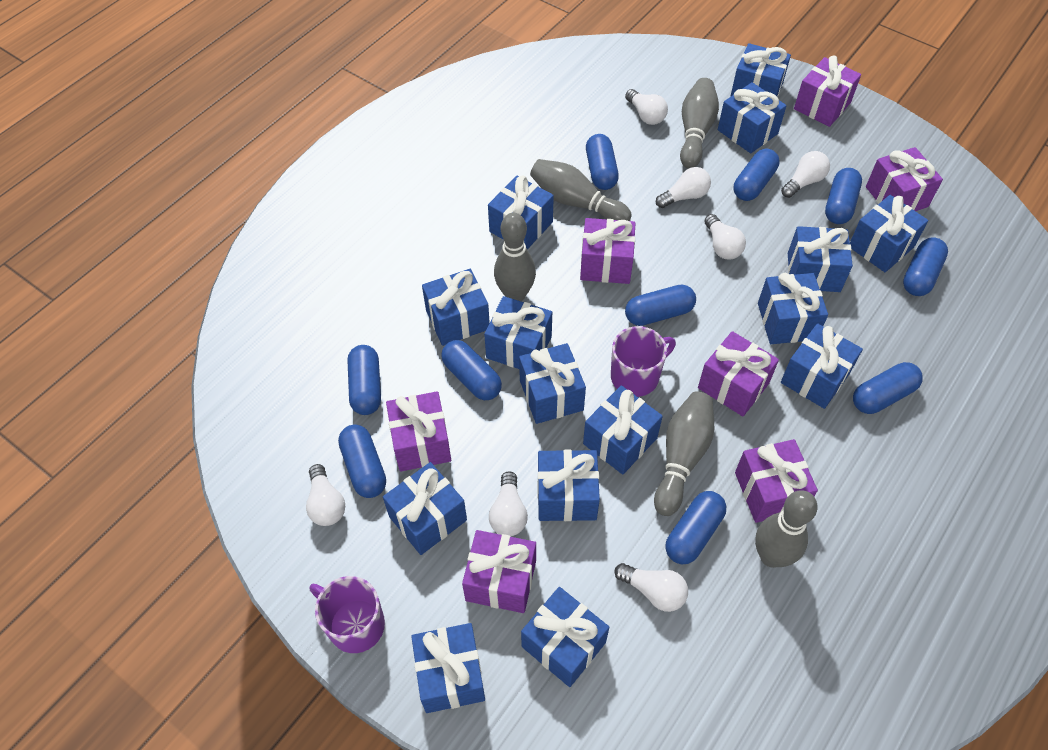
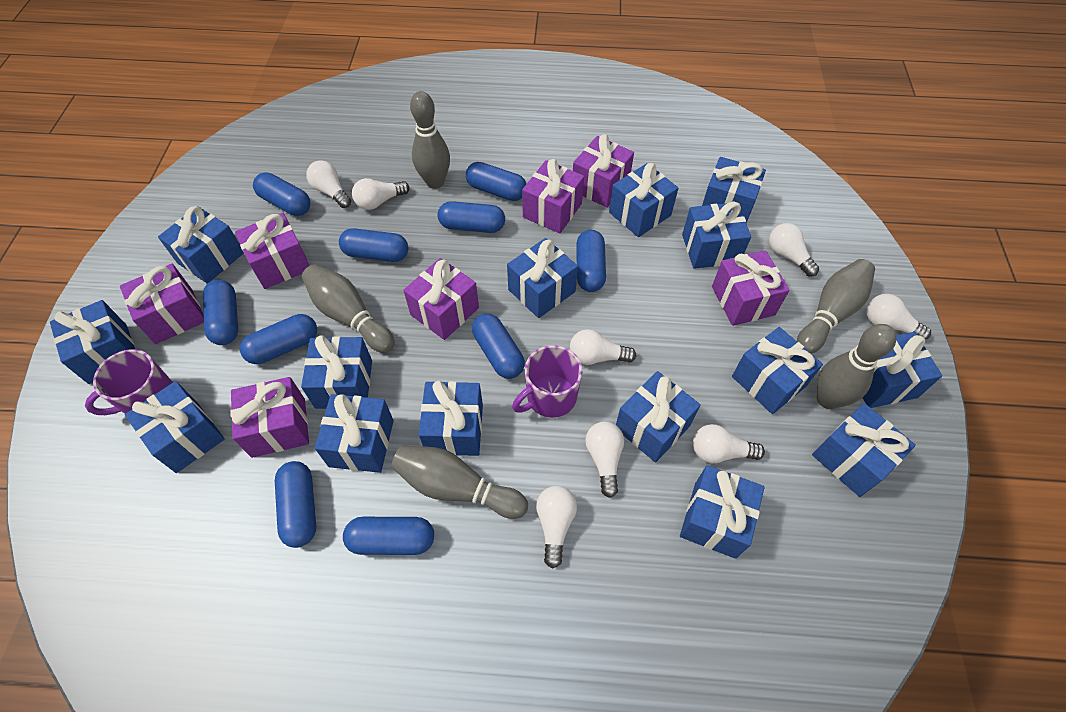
white light bulb: [306,464,346,526] [489,471,528,536] [614,563,688,612] [625,89,668,125] [656,167,711,208] [704,214,746,259] [781,151,830,198] = 7 -> [306,160,351,208] [352,178,410,210] [536,486,577,568] [570,329,636,365] [586,422,624,498] [693,424,765,463] [769,223,819,276] [867,294,931,340] = 8

